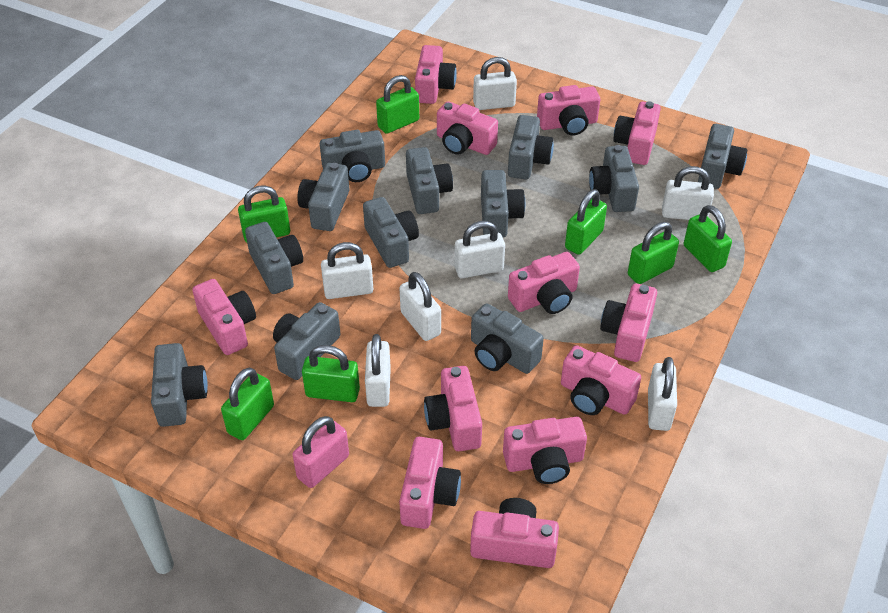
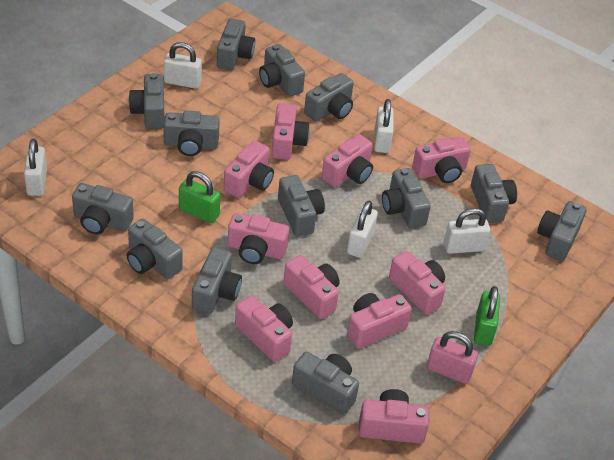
green padlock: [221,367,274,440] [238,185,290,243] [302,345,360,402] [376,75,419,134] [565,189,607,255] [628,222,679,284] [684,205,732,272] = 7 -> [179,171,220,223] [474,286,500,346] = 2
grey camera: [151,343,208,427] [245,222,303,294] [273,302,340,380] [297,163,349,231] [320,130,385,182] [363,197,419,268] [406,147,453,214] [471,303,544,374] [481,170,525,238] [508,115,554,179] [589,145,639,212] [698,124,747,189] = 12 -> [72,183,134,234] [127,219,183,279] [129,73,164,129] [164,111,220,156] [192,247,242,314] [217,18,255,70] [259,44,305,97] [278,175,325,237] [292,352,359,414] [304,73,354,122] [382,168,431,228] [471,164,517,223] [537,201,587,261] = 13
pink camera: [192,279,256,355] [399,437,461,529] [415,45,457,104] [424,366,482,451] [437,101,498,155] [470,498,559,568] [503,417,587,484] [508,252,580,314] [537,85,600,135] [561,345,641,415] [600,283,657,362] [613,101,661,165] = 12 -> [224,141,274,198] [228,213,289,264] [235,296,293,362] [271,103,310,160] [283,255,339,319] [322,134,373,187] [347,293,412,349] [359,389,429,444] [389,251,446,315] [412,137,471,183] = 10
white padlock: [321,242,373,299] [365,334,391,407] [400,272,441,341] [455,221,505,279] [473,57,517,110] [648,357,677,431] [662,166,714,220] = 7 -> [24,139,47,196] [164,42,202,89] [347,201,378,258] [374,99,394,153] [444,208,490,254] = 5

